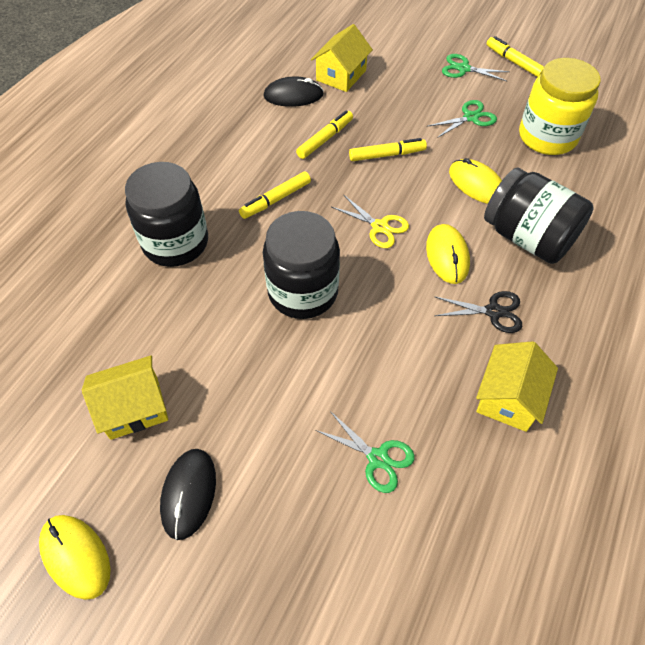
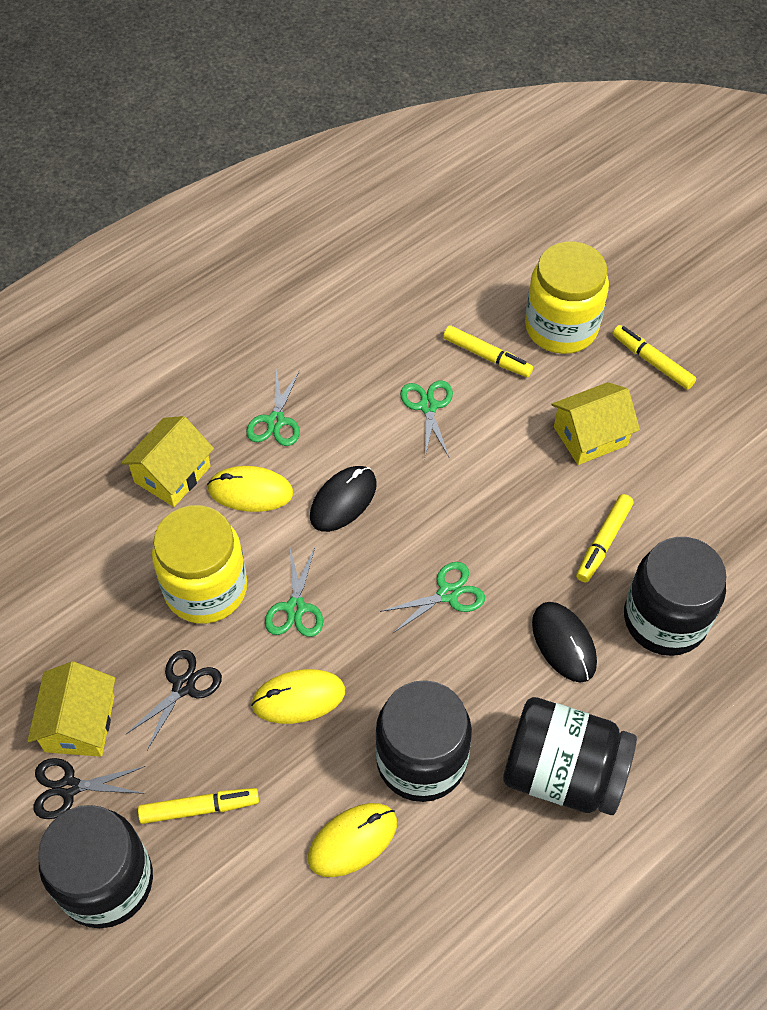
black jar: [125,162,208,267] [263,211,340,319] [484,168,594,264] = 3 -> [38,805,153,928] [375,680,472,802] [503,697,637,815] [624,537,726,656] = 4
black scissors: [434,291,522,333] = 1 -> [33,758,145,819] [125,650,222,750] = 2
green scissors: [315,411,415,493] [427,100,497,138] [442,54,510,81] = 3 -> [246,368,300,446] [265,548,323,637] [380,562,485,634] [400,380,453,457] = 4
yellow jar: [519,58,601,155] = 1 -> [152,505,247,624] [525,241,609,354] = 2
yellow scissors: [332,194,409,248] = 1 -> none = 0

